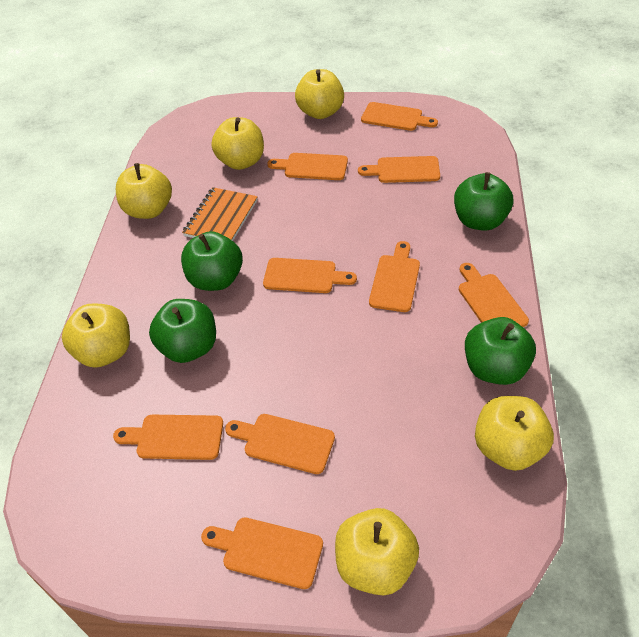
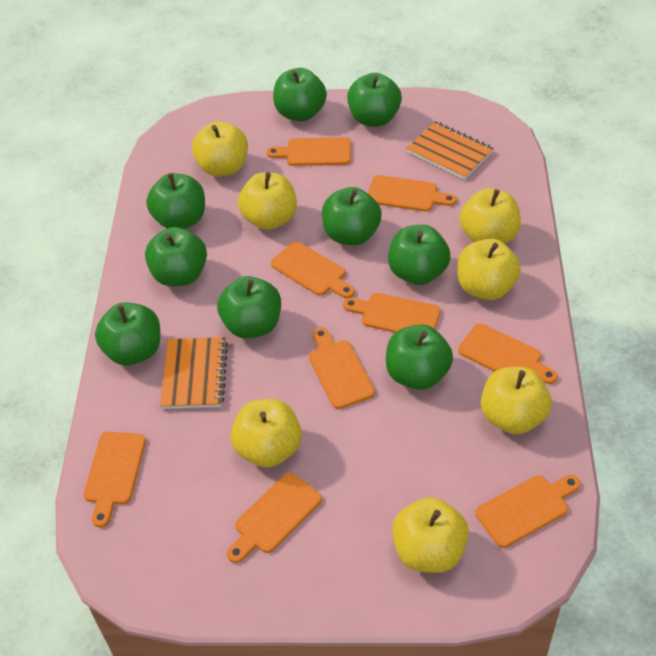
green apple: [149,299,216,363] [181,231,243,291] [454,172,513,231] [465,317,536,385] = 4 -> [95,302,160,366] [145,227,207,287] [146,173,205,229] [217,276,281,338] [273,68,327,122] [322,187,382,245] [347,73,402,127] [386,324,453,390] [388,225,450,285] = 9
orange notebook: [182,187,258,241] = 1 -> [160,337,228,409] [406,121,494,180] = 2
yellow apple: [62,304,130,368] [116,163,172,219] [211,117,264,170] [295,69,344,119] [335,508,419,596] [475,396,554,471] = 6 -> [192,121,248,177] [231,399,302,468] [238,172,297,230] [392,497,469,573] [457,239,521,300] [460,188,521,244] [481,367,552,434] = 7

